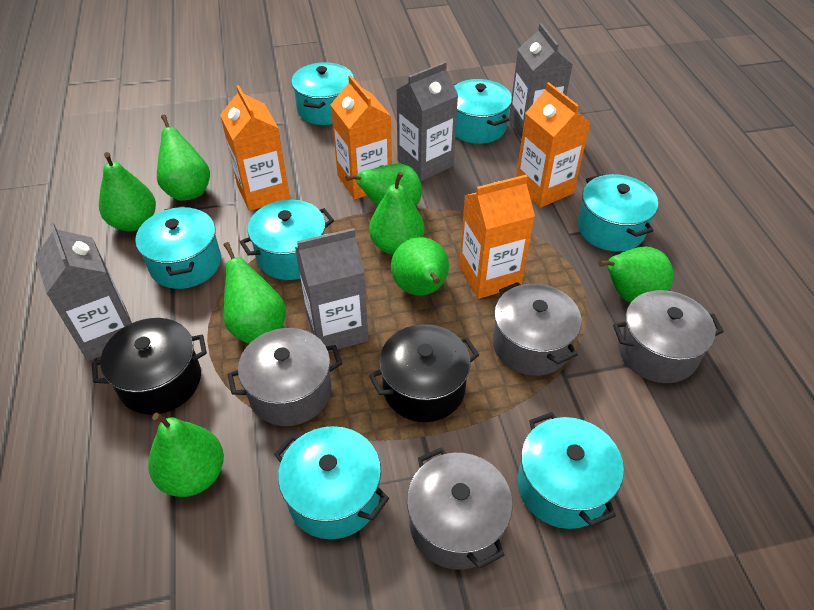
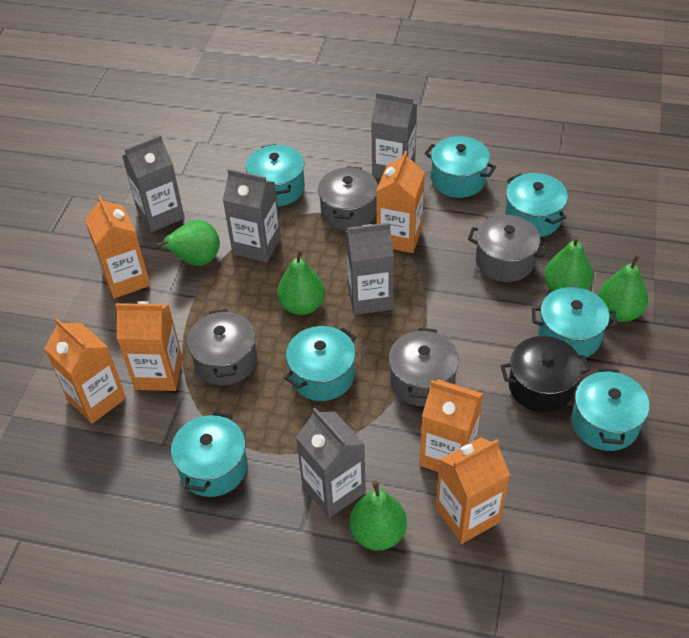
black pot: [92,318,207,415] [369,324,479,422] = 2 -> [501,336,590,413] = 1
green pear: [99,152,156,231] [148,413,224,497] [157,115,210,201] [224,242,286,344] [345,164,422,207] [369,172,424,255] [391,237,449,296] [598,247,673,303] = 8 -> [155,220,220,266] [277,250,325,315] [349,481,407,551] [544,236,593,292] [598,254,648,322] = 5
grey carton: [35,223,132,361] [295,228,369,352] [397,62,458,181] [509,23,573,139] = 4 -> [122,135,185,232] [223,169,281,263] [296,408,366,518] [345,222,394,315] [371,92,417,179] = 5
orange carton: [220,85,290,211] [331,75,392,199] [459,175,535,299] [516,82,591,208] = 4 -> [44,318,126,424] [85,195,150,299] [115,301,183,391] [376,151,425,253] [420,379,483,472] [436,438,510,544] = 6

